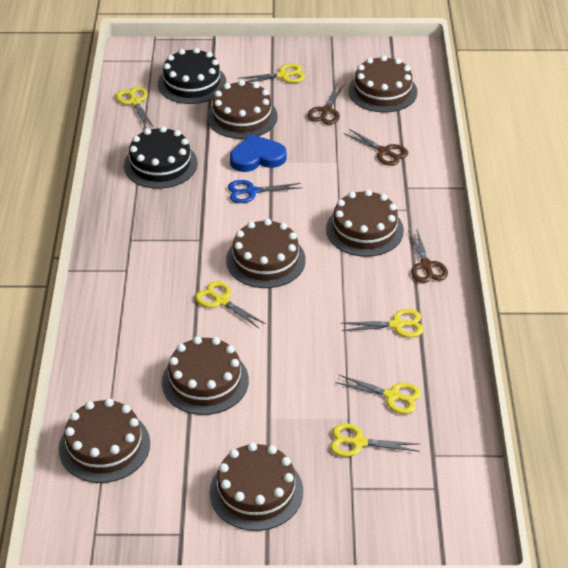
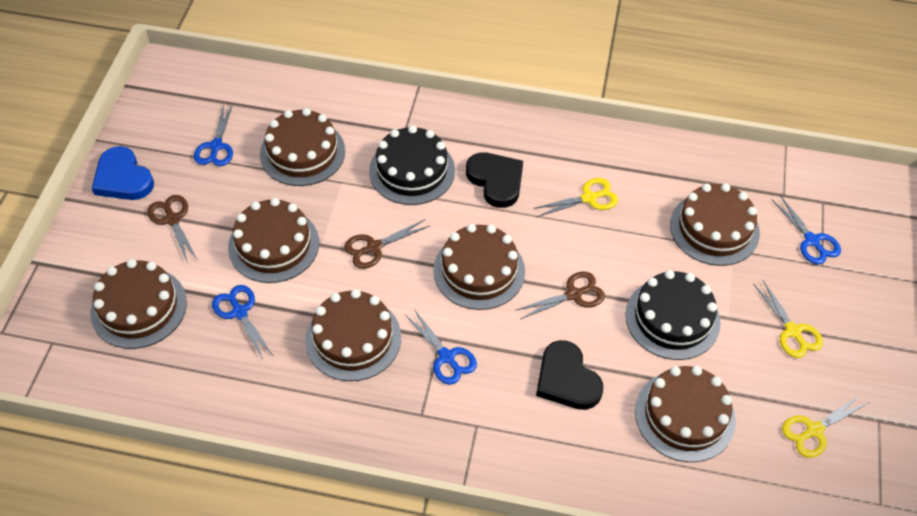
black heart: none = 0 -> [466,152,523,208] [536,340,603,410] = 2
blue scissors: [228,180,301,203] = 1 -> [194,104,233,166] [212,285,272,360] [405,309,477,385] [772,195,841,264] = 4
yellow scissors: [116,87,154,128] [195,281,266,328] [238,63,305,83] [330,423,420,457] [335,374,421,414] [342,309,424,338] = 6 -> [533,178,618,217] [754,280,823,358] [782,395,868,458] = 3

